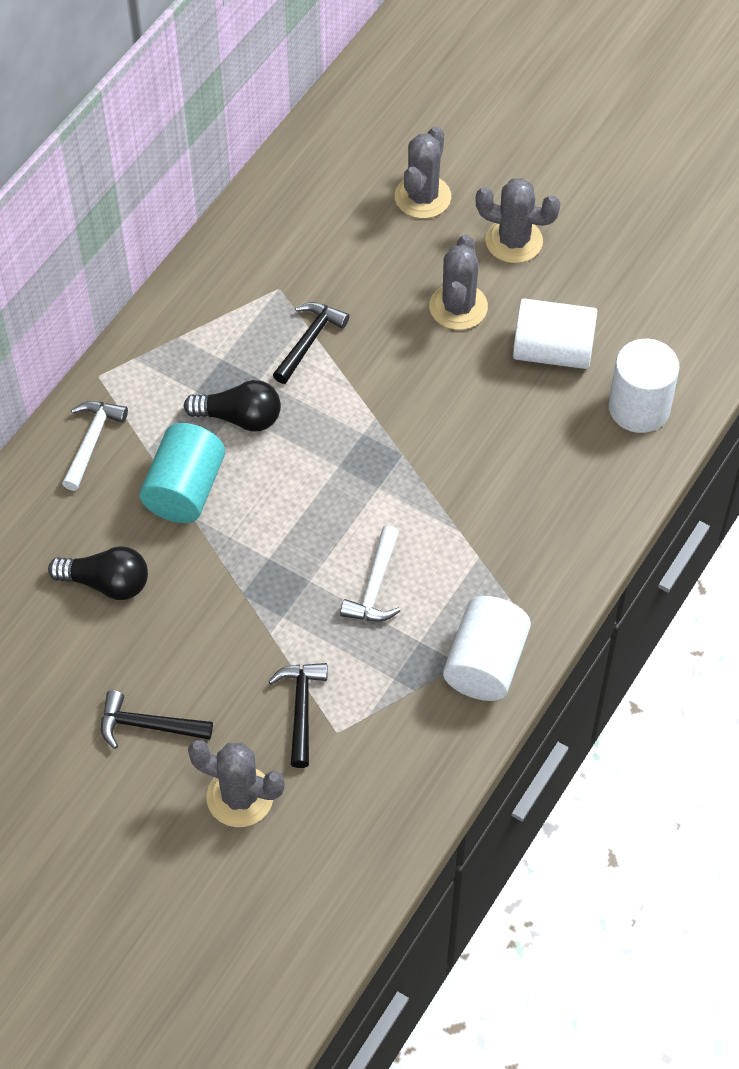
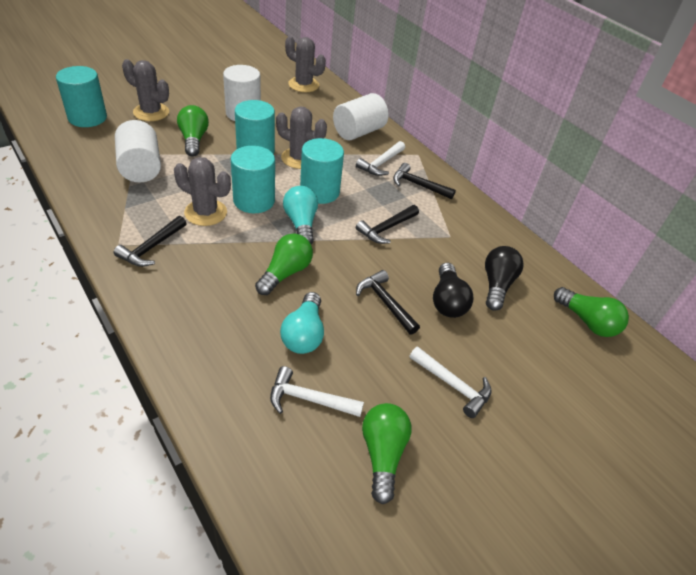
black hammer: [101,690,213,749] [268,663,328,768] [273,302,349,384] = 3 -> [114,216,187,267] [356,205,419,244] [356,270,420,335] [393,163,456,199] = 4
green light bulb: none = 0 -> [177,105,209,157] [255,234,313,295] [362,403,412,504] [554,287,629,337] = 4
turquoise cylinder: [139,423,225,523] = 1 -> [56,66,107,127] [231,146,275,213] [235,100,275,155] [300,138,344,204] = 4
turquoise light bulb: none = 0 -> [280,292,324,354] [283,186,318,244] = 2
white hammer: [62,401,128,491] [340,525,400,622] = 2 -> [270,366,364,417] [356,141,405,176] [409,346,492,418] = 3

